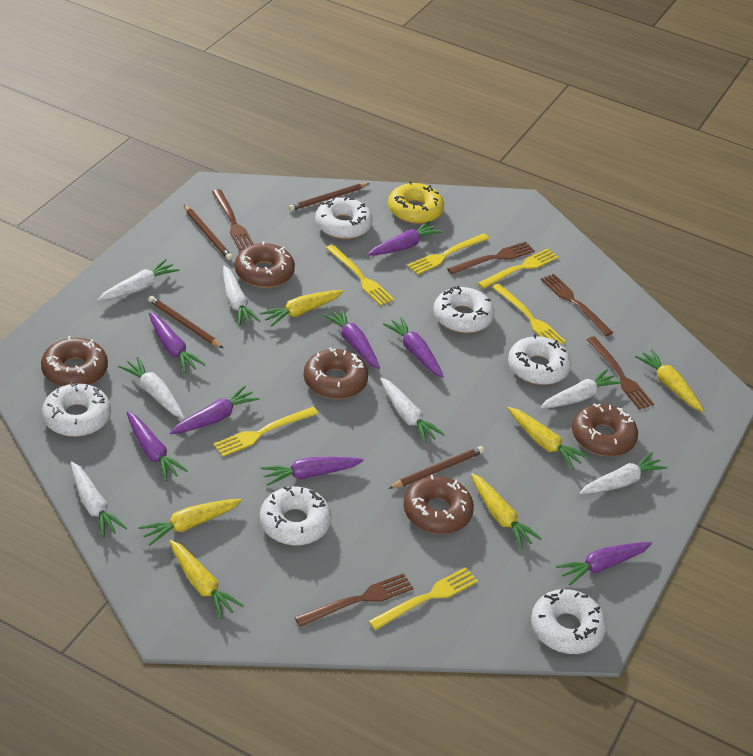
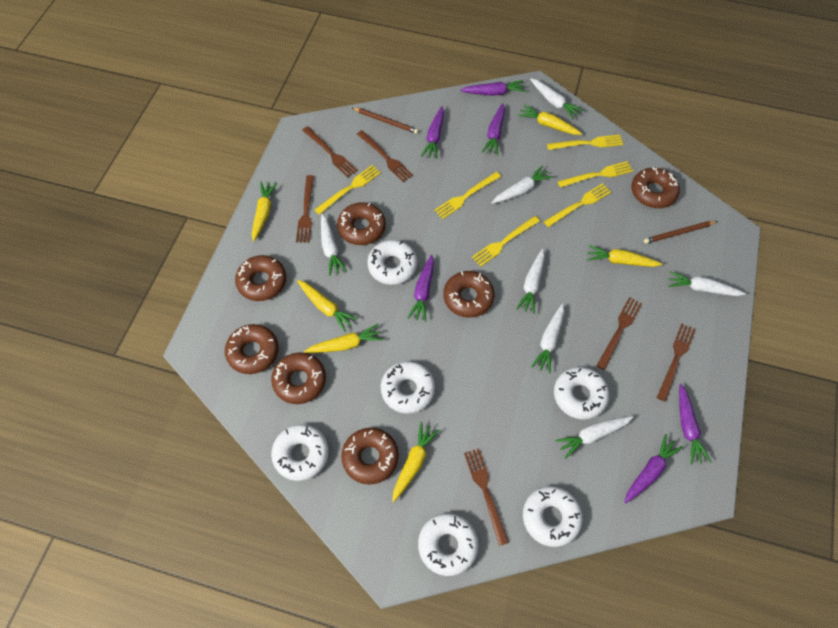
brown donut: [41,336,108,386] [235,241,295,288] [304,348,368,399] [403,475,474,534] [572,403,638,456] = 5 -> [225,324,279,374] [235,255,286,301] [271,353,326,404] [337,202,386,245] [341,428,399,485] [443,271,495,318] [631,167,680,208] = 7
brown fork: [212,189,254,251] [295,573,414,627] [447,242,535,274] [541,274,613,336] [587,337,654,410] = 5 -> [296,175,314,243] [302,126,358,178] [357,130,413,182] [464,449,509,546] [596,297,642,370] [657,324,696,402] = 6
brown pencil: [148,296,223,348] [184,205,232,260] [289,183,370,211] [388,446,484,489] = 4 -> [351,107,419,134] [644,221,718,244] = 2
purple carrot: [127,411,188,481] [149,312,206,373] [170,385,259,434] [261,457,364,486] [323,308,380,369] [368,221,442,256] [383,317,444,378] [556,542,652,585] = 8 -> [408,255,434,322] [421,106,444,159] [460,80,526,96] [482,103,505,155] [624,434,683,503] [679,384,711,464] = 6
yellow donut: [388,181,444,224] = 1 -> none = 0

